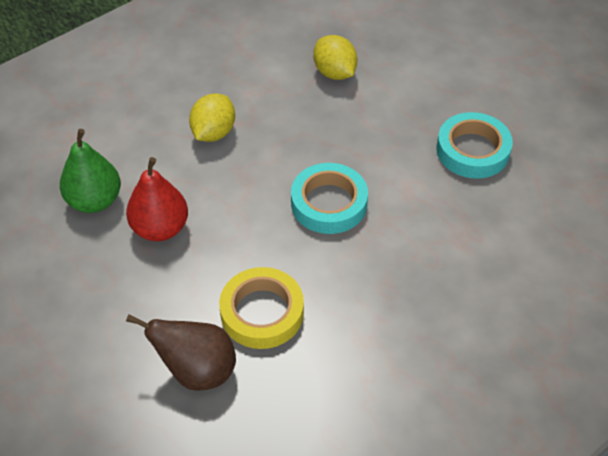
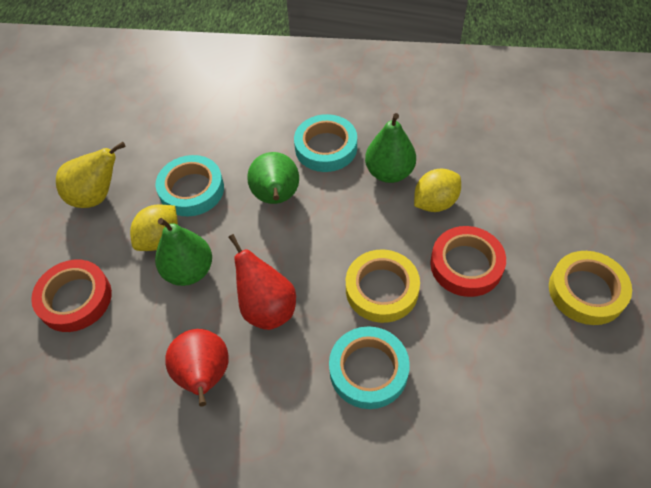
brown pear: [126,314,236,391] = 1 -> none = 0
green pear: [60,129,121,213] = 1 -> [155,218,212,286] [247,152,299,204] [365,113,416,183] = 3
red pear: [126,157,188,241] = 1 -> [165,329,229,407] [229,234,296,330] = 2
red tape: none = 0 -> [31,259,112,332] [430,226,506,297] = 2
turquoise tape: [291,163,368,234] [437,112,513,179] = 2 -> [155,155,224,216] [294,114,357,172] [329,326,410,409] = 3
yellow pear: none = 0 -> [56,142,126,208] = 1
yellow tape: [219,267,304,349] = 1 -> [346,250,420,323] [549,251,632,325] = 2

